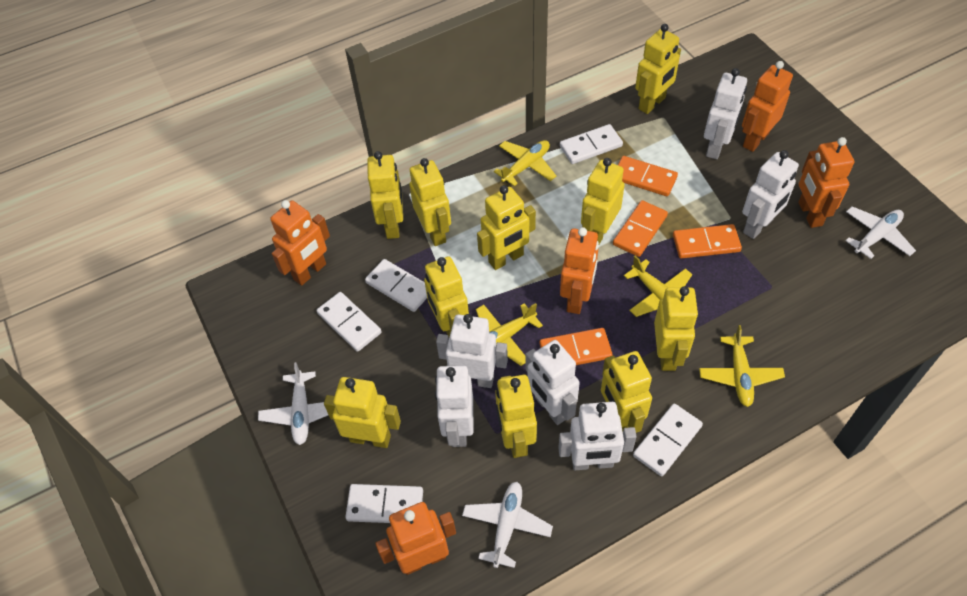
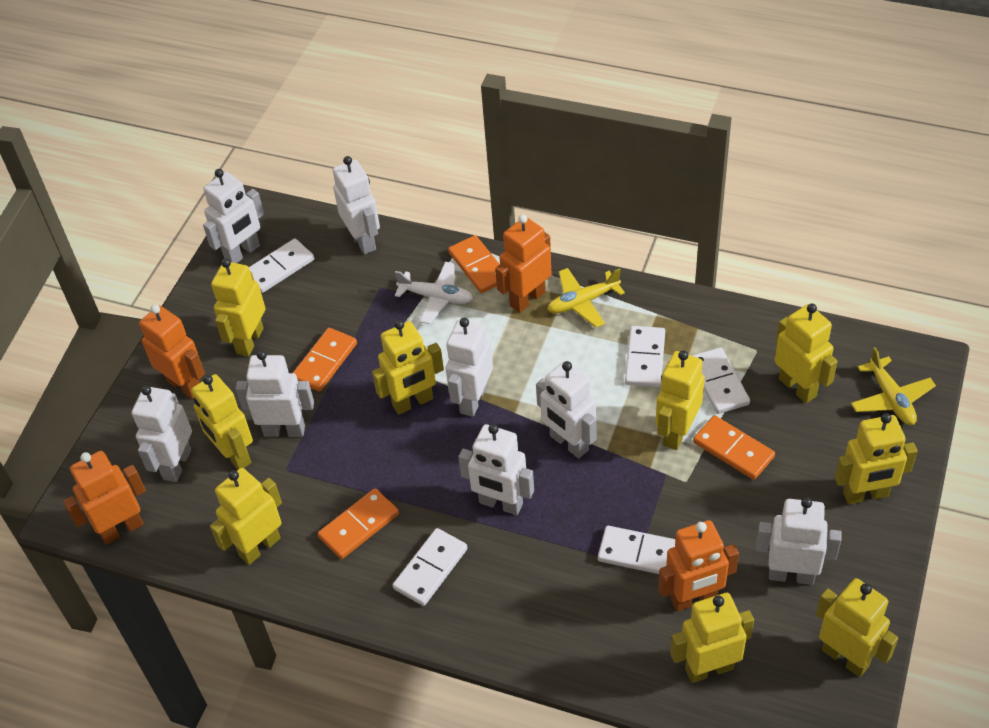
orange robot: [270,200,330,286] [375,502,456,575] [560,227,599,314] [742,61,793,152] [798,137,855,228] = 5 -> [63,451,146,545] [139,304,205,399] [495,214,551,313] [658,520,739,612] = 4
white plane: [258,362,328,445] [462,482,553,568] [846,207,916,259] = 3 -> [395,262,473,324] = 1
white robot: [435,365,474,447] [436,314,508,388] [526,340,580,425] [558,402,636,470] [704,68,747,159] [742,150,799,239] = 6 -> [131,385,192,482] [203,169,264,263] [236,350,314,437] [333,156,380,254] [445,318,493,417] [458,424,534,515] [536,361,597,458] [756,497,842,585] = 8
yellow plane: [476,303,543,366] [494,140,556,186] [624,256,692,317] [699,325,785,407] = 4 -> [547,268,625,328] [851,347,936,425] = 2
yellow robot: [324,377,401,448] [367,151,403,239] [409,158,451,246] [424,256,469,337] [477,185,536,270] [495,375,537,458] [581,158,625,244] [601,351,652,433] [635,24,681,114] [654,286,698,371] = 10 -> [191,374,253,470] [210,468,282,565] [211,258,265,356] [372,320,444,415] [656,350,705,450] [670,593,754,683] [775,303,838,403] [816,578,898,677] [835,413,918,504] = 9

